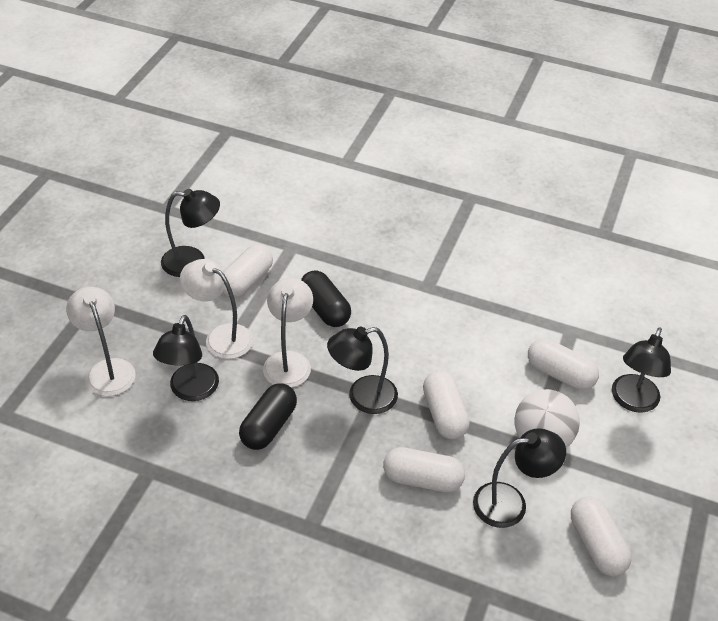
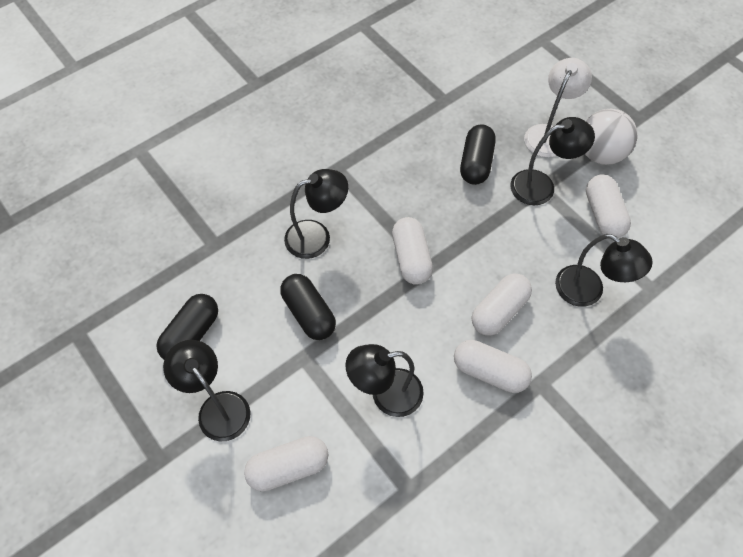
black capsule: [239,383,297,450] [301,271,351,327] = 2 -> [156,294,218,359] [280,274,336,340] [460,124,496,185] = 3
white lamp: [66,287,136,396] [180,259,253,359] [263,278,313,388] = 3 -> [524,58,592,157] = 1

